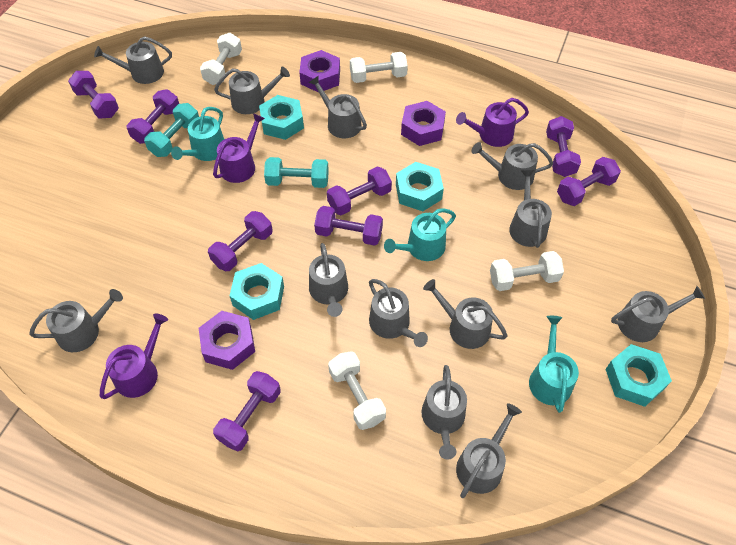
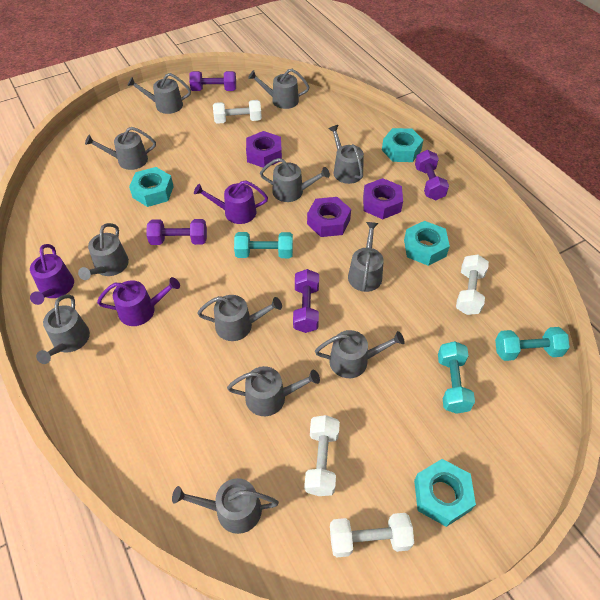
purple dumbbell: [68,71,119,119] [127,89,179,144] [208,211,273,271] [213,371,281,451] [314,206,383,246] [327,167,392,215] [546,116,581,177] [557,157,621,206] = 8 -> [147,219,207,245] [189,71,236,91] [293,269,319,333] [415,150,449,200] = 4
turquoise dumbbell: [144,103,199,157] [264,157,329,188] = 2 -> [234,232,293,258] [438,341,475,414] [495,327,570,361] = 3
turquoise watering can: [171,107,224,161] [384,208,456,261] [529,316,579,413] = 3 -> none = 0

